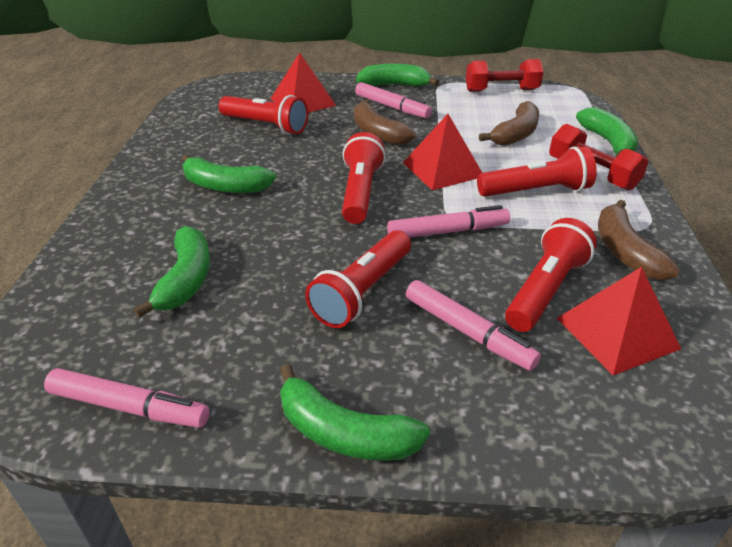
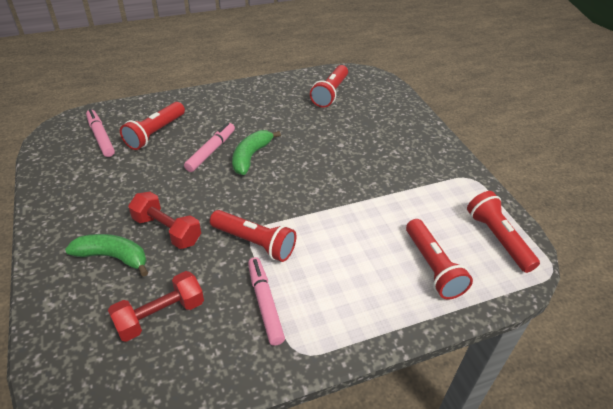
brown banana: [354,99,416,145] [479,101,539,146] [598,200,680,281] = 3 -> none = 0
green banana: [133,226,210,318] [182,154,276,193] [280,364,430,461] [356,64,439,87] [576,107,638,157] = 5 -> [65,234,148,277] [232,130,281,175] = 2
pink marker: [44,368,210,428] [355,82,432,118] [387,205,510,238] [406,280,541,371] = 4 -> [86,109,115,157] [184,122,235,172] [248,257,285,346] = 3
red pyramid: [270,52,336,113] [403,114,482,190] [557,267,681,375] = 3 -> none = 0

